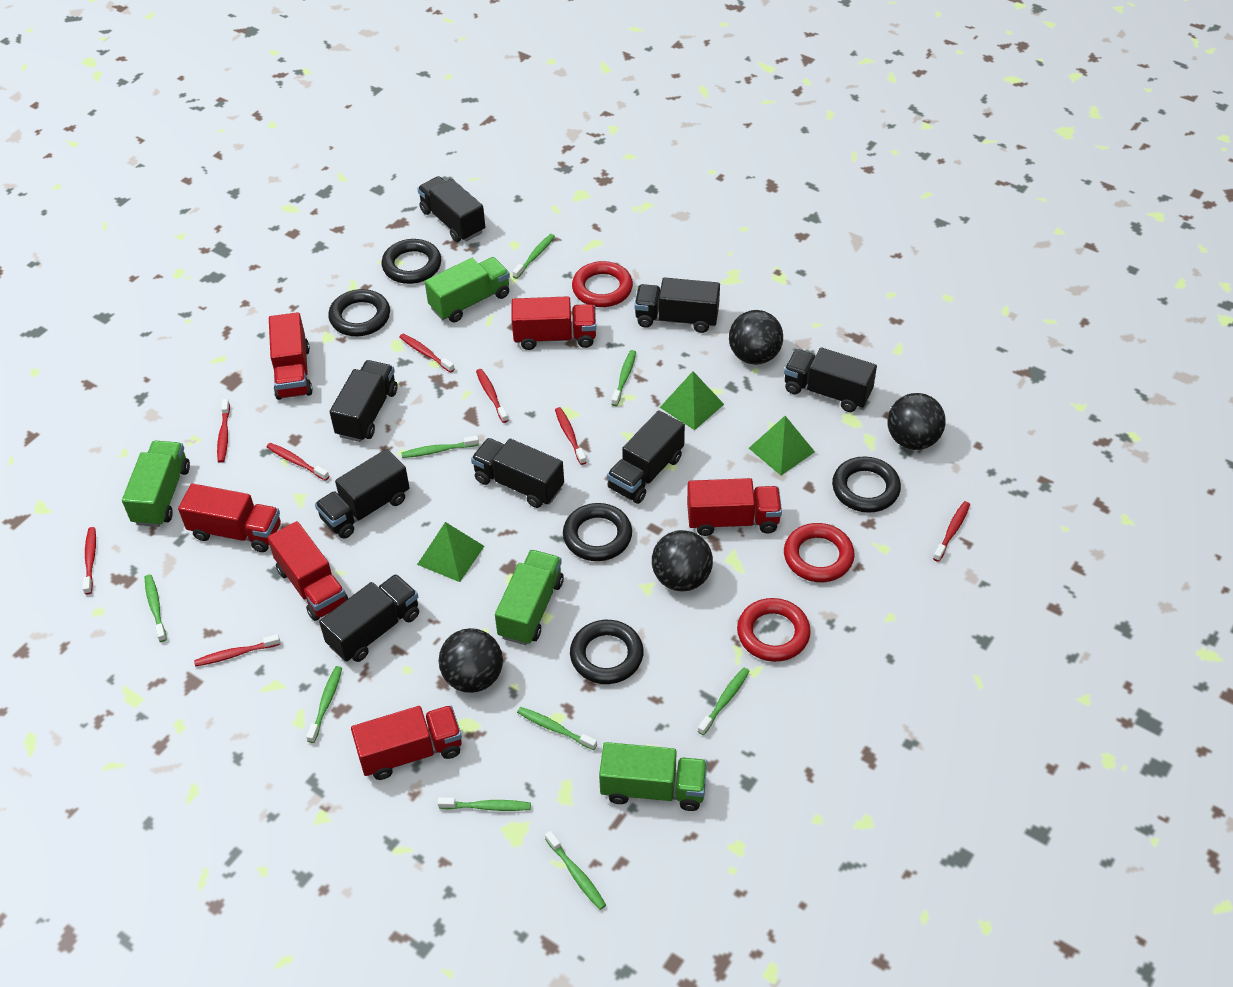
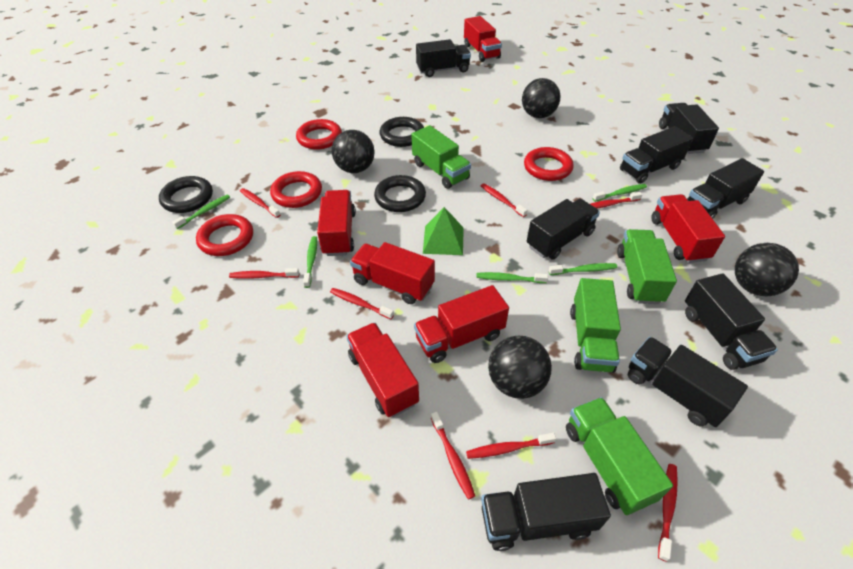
black ring: [328,289,390,336] [382,239,441,284] [563,503,632,561] [570,620,644,684] [832,456,901,513] = 5 -> [159,176,213,213] [374,175,426,212] [380,117,424,147] = 3
green pyramid: [417,522,484,582] [660,371,724,430] [749,416,815,475] = 3 -> [423,207,464,255] = 1
green toothbrush: [145,574,167,642] [306,666,342,743] [401,435,479,458] [438,798,531,811] [512,234,555,279] [517,707,597,750] [545,831,606,910] [611,350,636,406] [698,667,750,735] = 9 -> [172,194,230,229] [303,236,317,288] [476,272,548,283] [549,263,617,275] [593,184,647,202] = 5
red ring: [572,261,633,307] [737,598,811,662] [784,523,855,582] = 3 -> [196,214,253,256] [270,171,322,208] [296,119,342,150] [524,147,574,181] = 4

